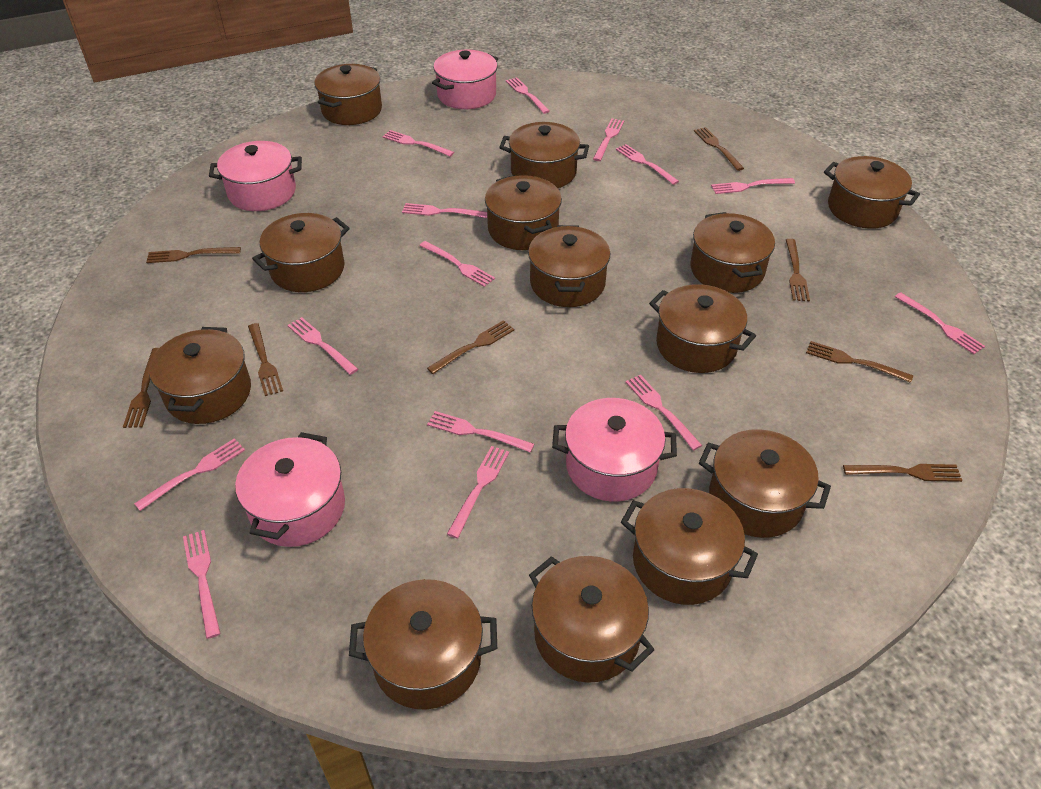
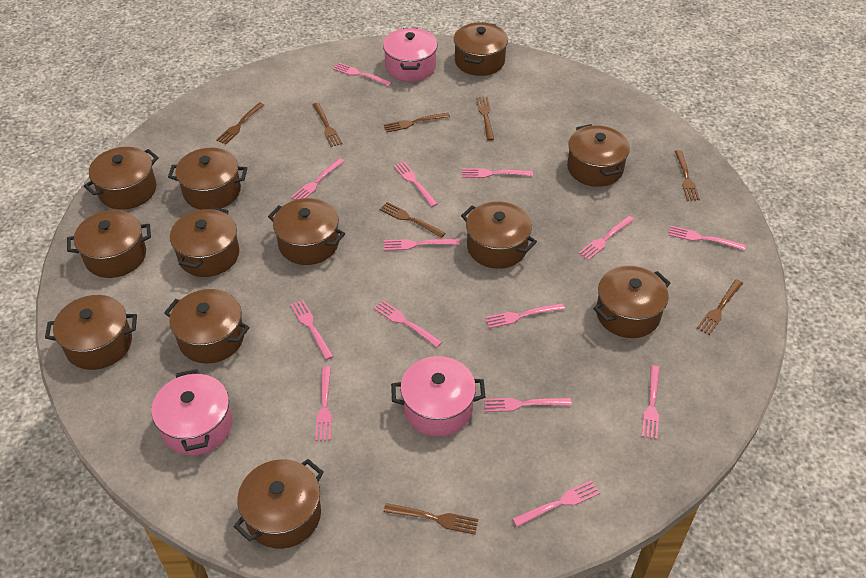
brown pot: [149,327,251,424] [252,213,349,292] [314,64,382,125] [349,579,497,710] [485,175,562,250] [499,122,589,188] [528,225,610,307] [529,556,654,683] [621,488,758,605] [649,284,756,373] [690,212,775,293] [699,429,831,538] [824,156,920,229] = 13 -> [45,295,137,370] [67,210,151,278] [84,147,159,210] [164,289,249,363] [168,148,247,210] [170,207,239,277] [234,459,324,549] [268,198,345,265] [454,22,508,76] [461,201,537,269] [567,124,630,187] [593,266,671,338] = 12
pink pot: [209,141,302,211] [235,432,345,547] [432,50,498,109] [552,398,677,502] = 4 -> [151,369,232,455] [383,28,438,82] [391,356,485,437] = 3

